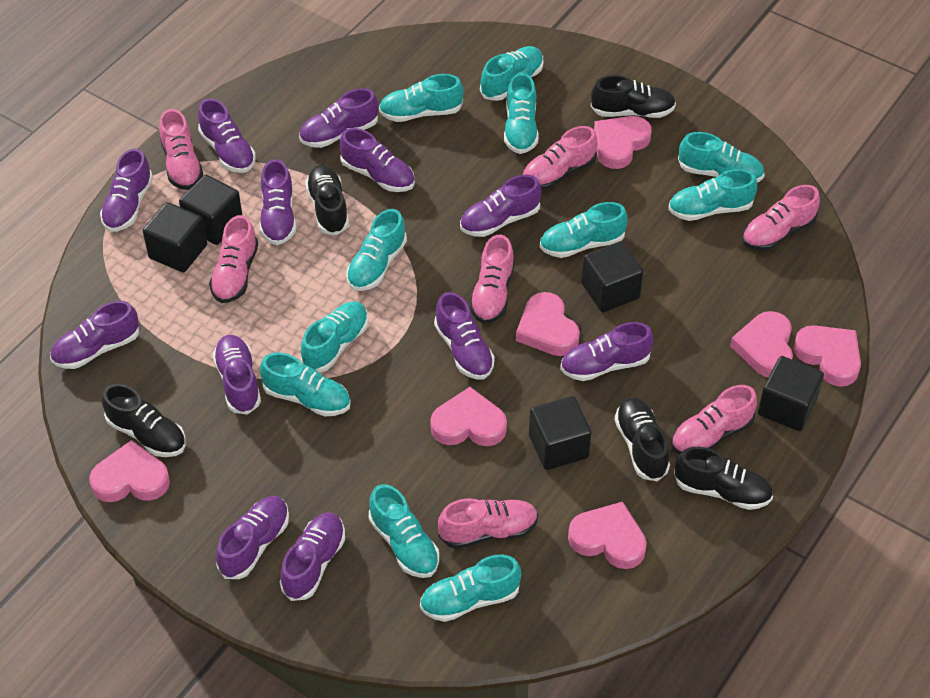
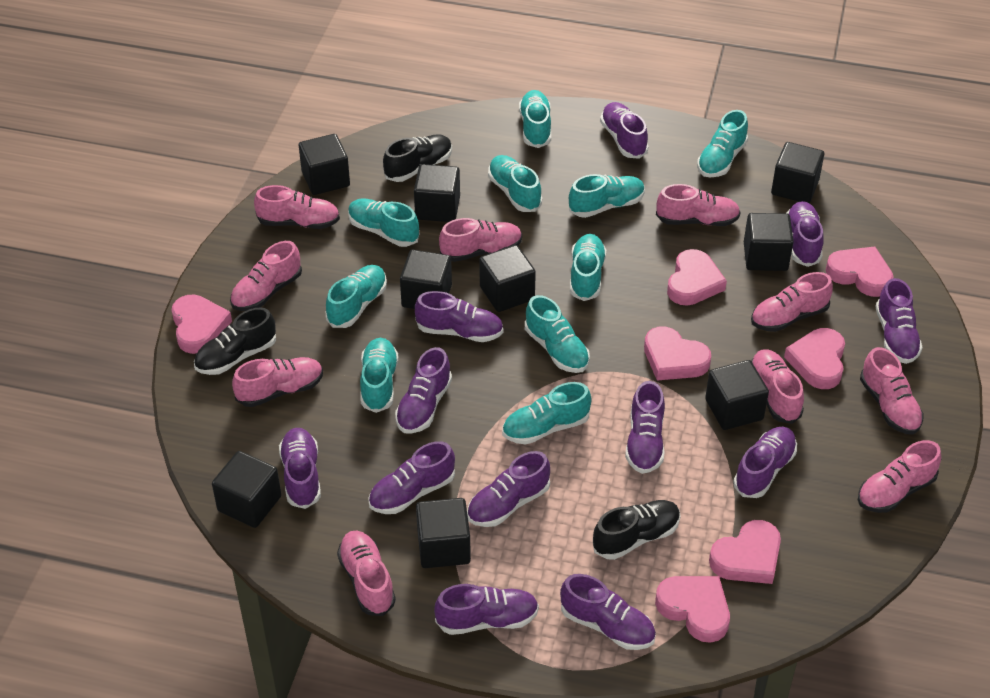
black cube: [143,202,207,272] [179,175,242,245] [529,396,591,470] [581,241,643,312] [758,356,824,431] = 5 -> [212,451,281,528] [299,134,350,195] [400,250,452,309] [414,164,460,222] [416,498,471,568] [479,245,536,312] [705,360,769,430] [744,213,794,271] [771,142,824,203] = 9
black shoe: [102,384,186,457] [305,165,349,235] [591,75,676,118] [614,397,670,481] [674,447,773,510] = 5 -> [194,308,276,375] [383,134,452,182] [593,500,681,560] = 3
pink shoe: [159,109,203,190] [209,215,258,303] [438,498,538,549] [469,235,515,323] [522,126,597,190] [671,385,757,455] [742,185,820,251] = 7 -> [230,241,302,311] [232,357,323,407] [254,185,340,229] [337,531,396,616] [439,218,522,262] [656,184,741,226] [751,272,833,332] [751,350,804,424] [858,440,941,513] [860,347,924,434] = 10
turquoise shoe: [260,352,351,416] [301,301,368,372] [346,209,407,291] [369,484,439,578] [379,74,463,122] [420,555,521,622] [480,46,543,101] [504,73,539,154] [540,202,628,258] [668,169,757,221] [678,132,765,183] = 11 -> [326,265,387,328] [348,199,419,247] [360,338,398,413] [488,155,542,212] [502,382,591,444] [519,90,551,148] [525,295,590,373] [569,174,645,218] [570,234,606,301] [697,110,748,178] = 10

